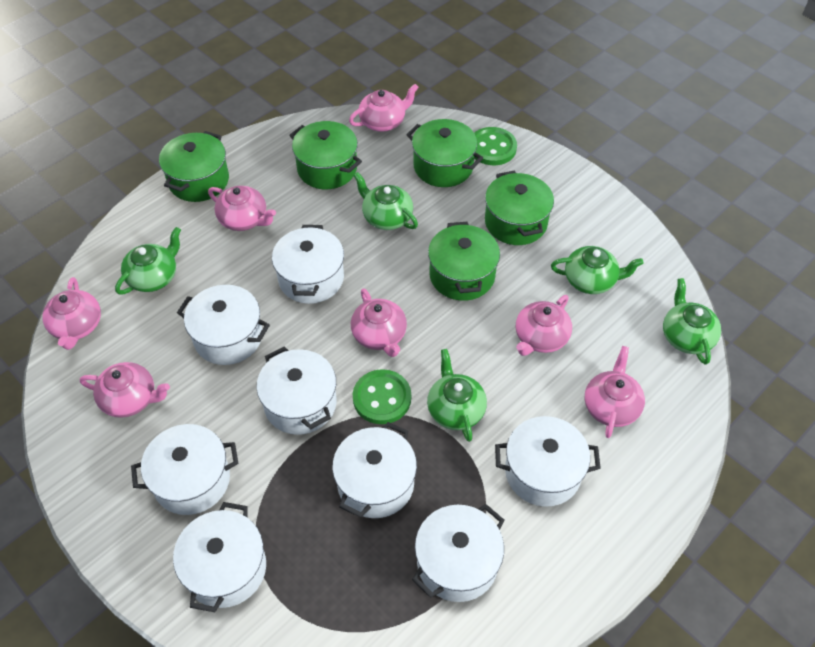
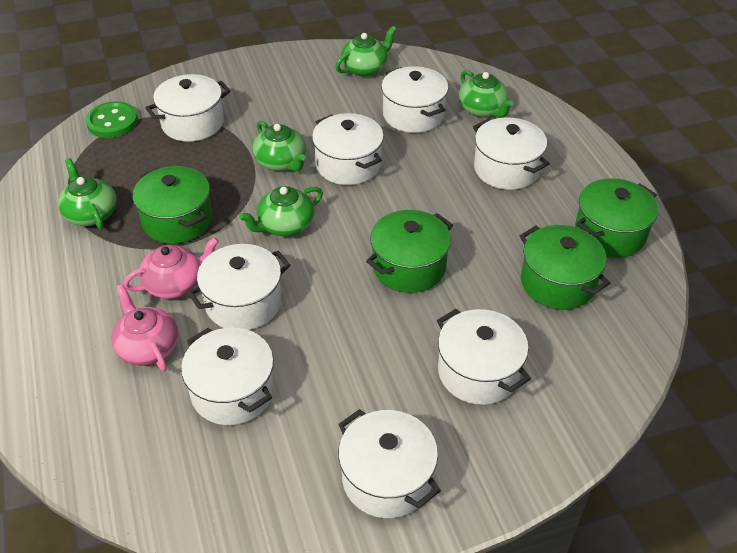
green button: [353,369,411,424] [474,127,517,165] = 2 -> [85,101,138,138] = 1
green pot: [159,131,229,202] [289,121,362,189] [406,119,483,187] [428,222,500,301] [485,170,554,245] = 5 -> [133,166,212,244] [366,210,453,293] [520,225,610,310] [575,178,658,258] = 4
pink teapot: [43,277,101,350] [80,362,170,418] [208,186,276,231] [349,84,419,132] [351,288,407,357] [516,295,572,356] [585,346,645,438] = 7 -> [111,284,178,371] [123,237,219,299] = 2

